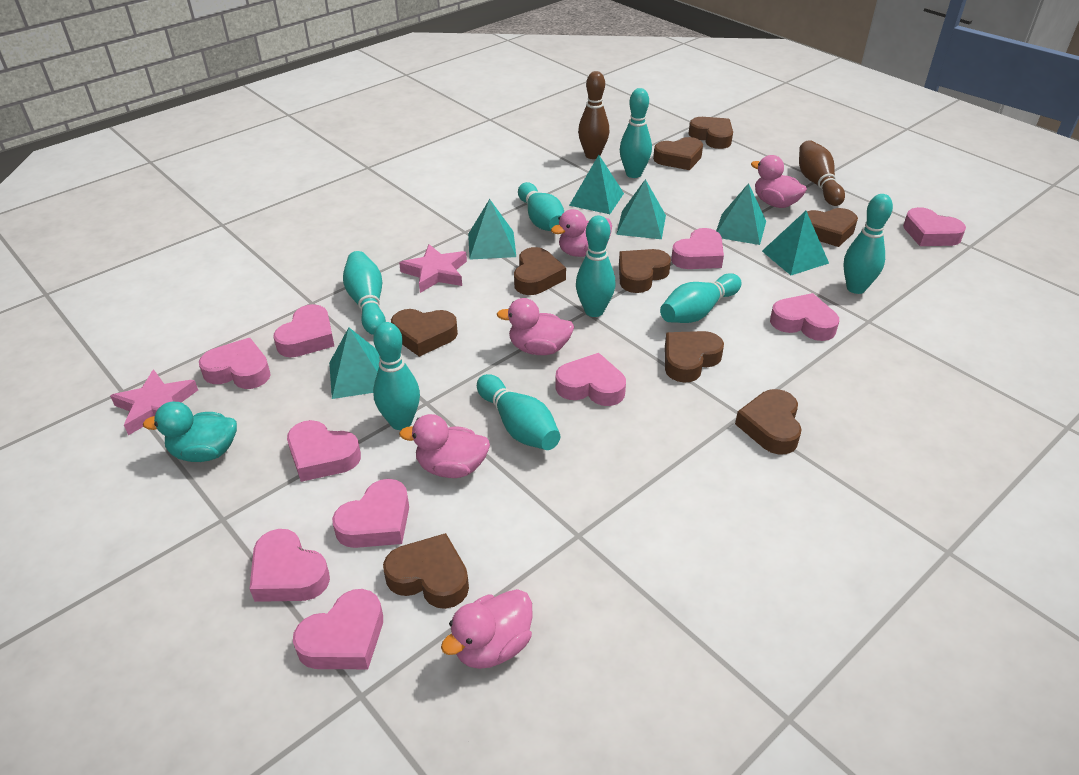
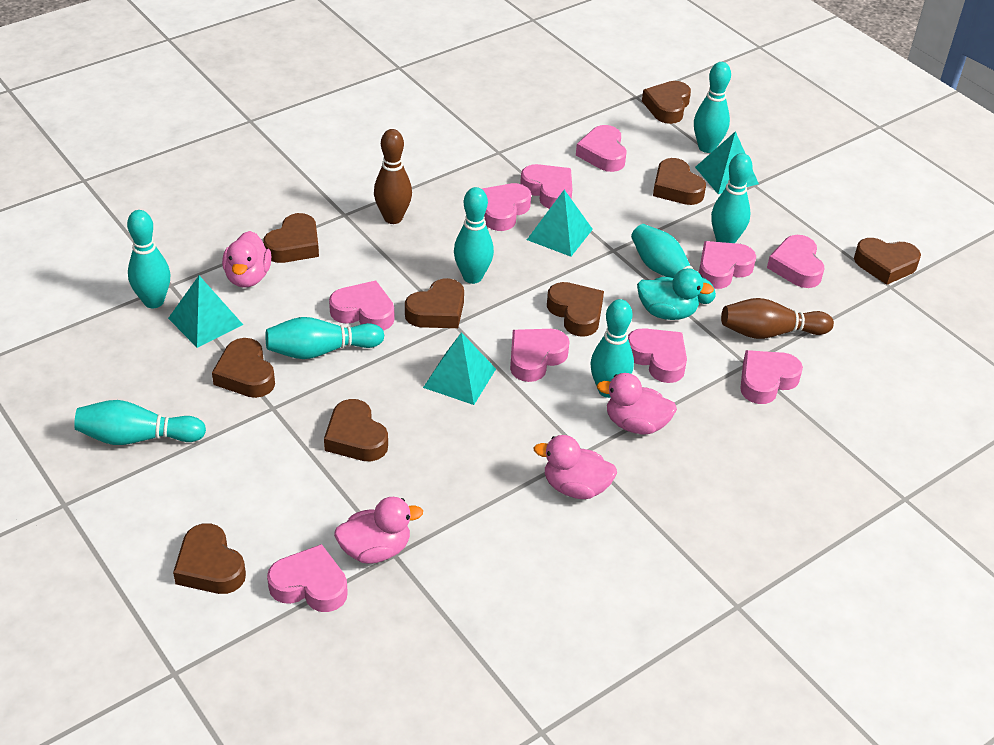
pink duck: [399,414,490,478] [441,589,533,669] [497,298,574,355] [551,209,612,257] [751,155,807,208] = 5 -> [222,231,271,288] [334,497,423,564] [534,435,617,499] [597,373,677,434] = 4
pink star: [110,369,198,435] [399,244,467,293] = 2 -> none = 0
turquoise pyramid: [329,327,380,399] [468,199,516,260] [569,155,624,214] [616,179,666,239] [716,183,766,245] [762,211,829,275] = 6 -> [168,276,243,348] [423,332,496,405] [527,190,593,257] [695,131,759,194] = 4

